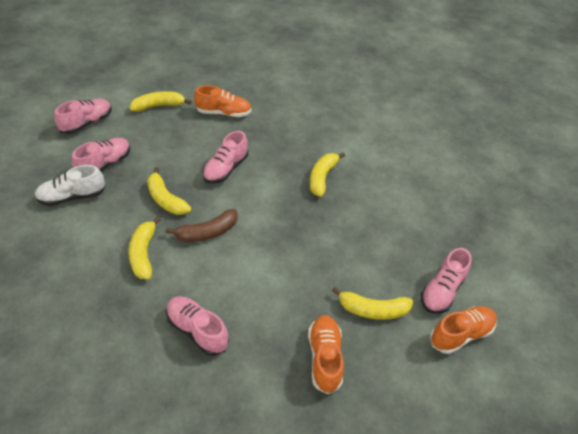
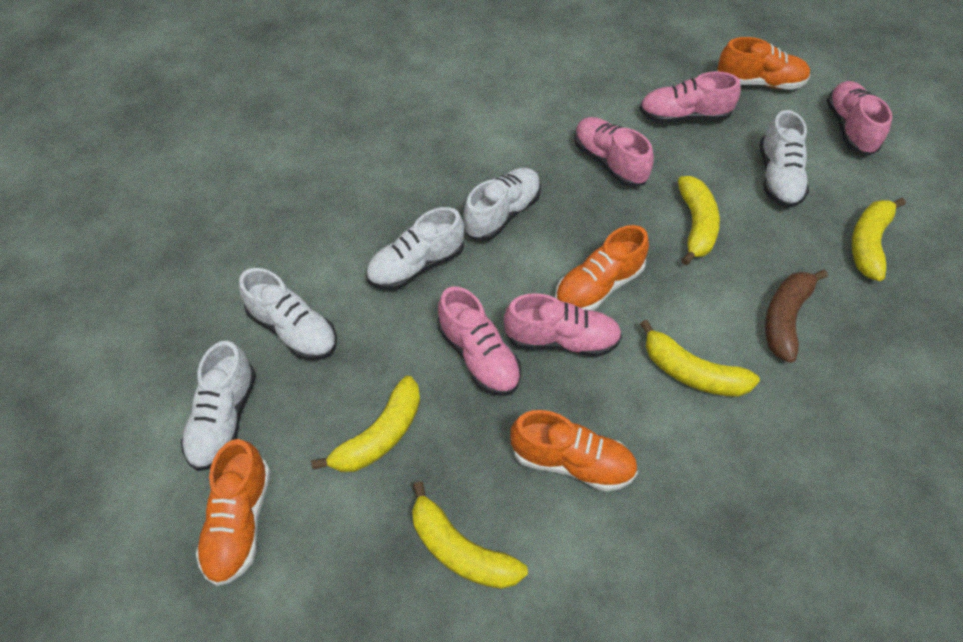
orange shoe: [194,85,251,117] [308,315,344,394] [430,306,497,354] = 3 -> [196,439,270,586] [510,410,638,492] [555,225,649,311] [717,37,810,90] = 4
white shoe: [35,165,105,206] = 1 -> [181,341,256,471] [239,268,337,360] [366,207,465,290] [463,168,541,241] [760,110,809,208] = 5

